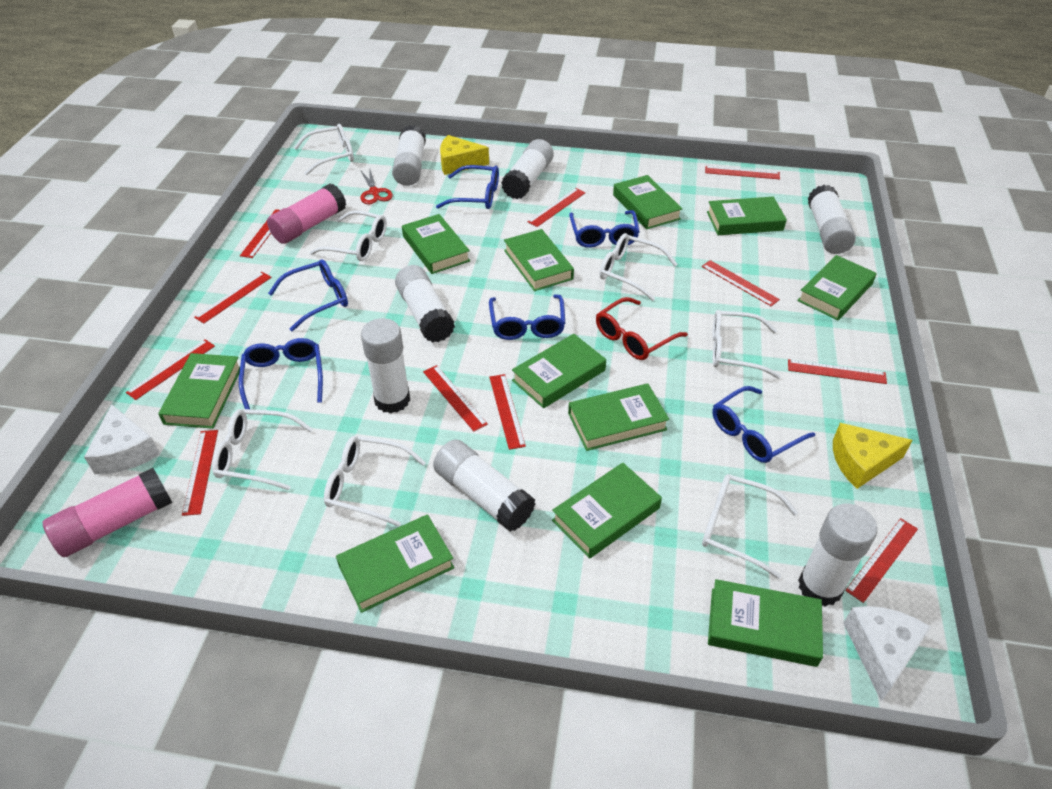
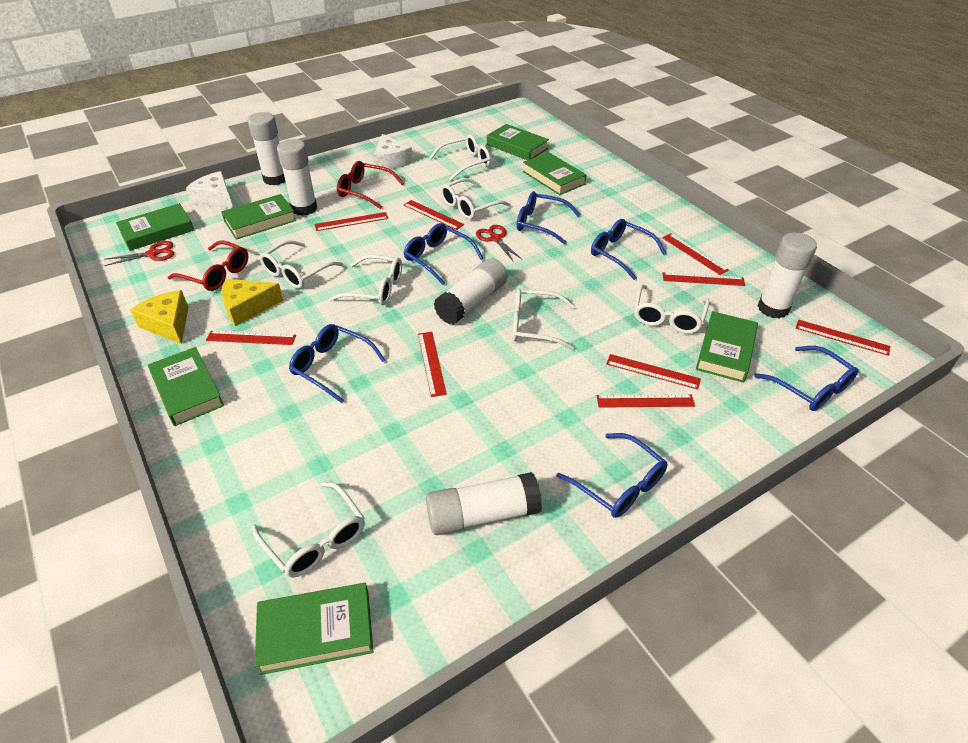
green book: [158,353,240,429] [336,514,454,613] [402,214,470,274] [504,229,574,291] [512,334,606,408] [552,463,662,559] [568,383,669,451] [613,175,682,229] [707,197,787,235] [708,579,823,667] [797,255,877,320] = 11 -> [116,203,194,251] [148,347,224,426] [221,194,296,240] [255,583,373,675] [487,124,549,160] [523,152,586,195] [696,311,758,383] = 7
pink glue stick: [43,468,172,557] [267,184,346,244] = 2 -> none = 0
red glasses: [596,297,688,360] = 1 -> [168,240,248,291] [337,161,404,209] = 2
red ruler: [126,339,215,400] [182,430,218,516] [194,272,272,323] [240,209,280,258] [423,365,488,431] [489,374,526,450] [527,188,586,227] [702,260,780,306] [705,166,780,179] [788,359,887,384] [845,518,918,603] = 11 -> [206,330,296,345] [315,212,388,231] [404,200,464,230] [418,332,447,397] [597,394,695,408] [606,354,701,389] [662,234,728,275] [663,272,745,286] [796,320,890,356] = 9
red scissors: [360,170,393,204] = 1 -> [104,241,174,266] [476,225,522,262] = 2
white glue stick: [361,318,410,414] [392,125,426,186] [395,265,455,343] [433,439,535,532] [501,139,554,199] [798,504,877,607] [808,185,856,254] = 7 -> [248,112,285,185] [277,139,317,216] [426,472,542,535] [434,258,508,325] [758,232,817,319] = 5

